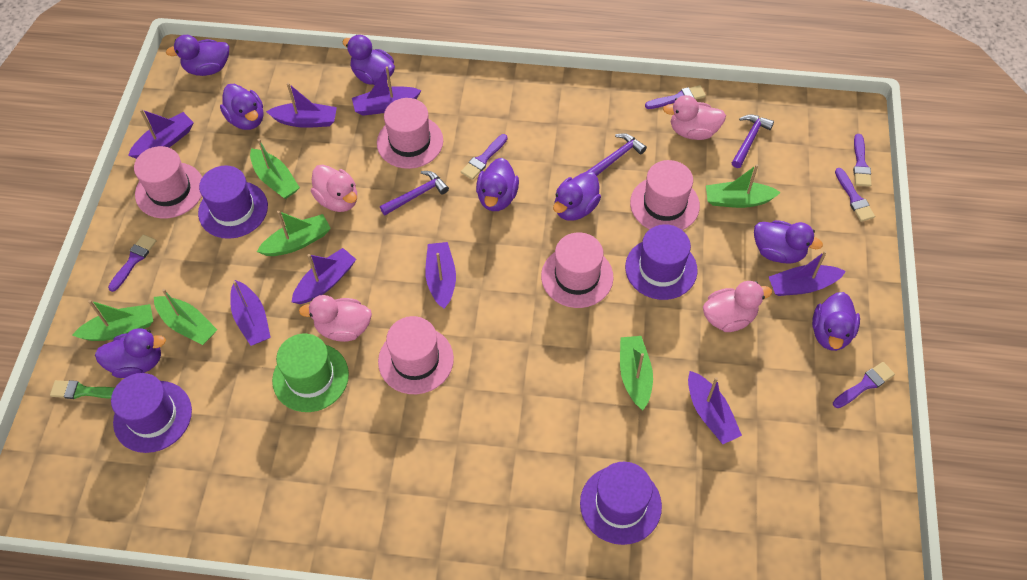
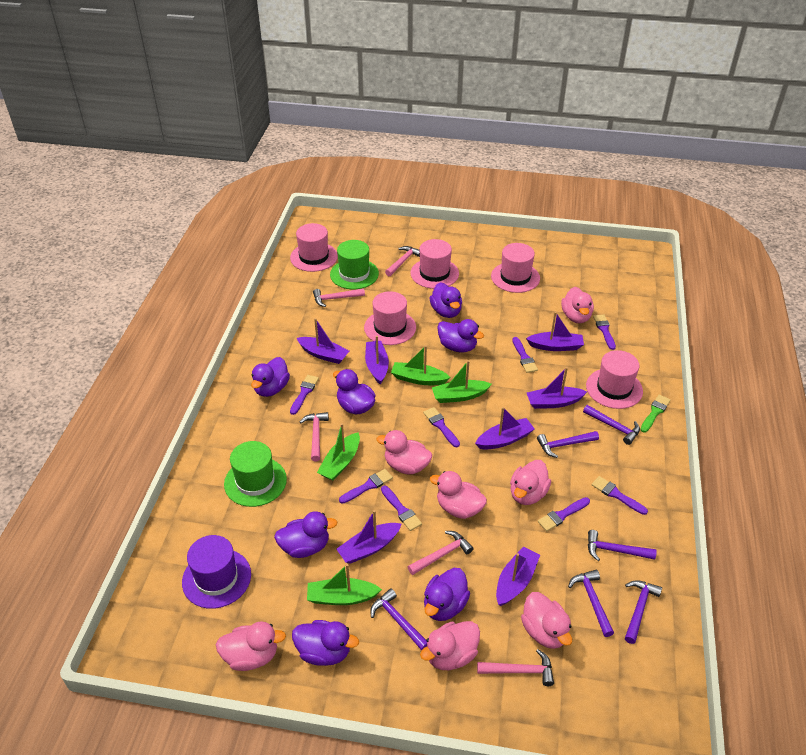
green boat: [72,300,153,341] [154,289,217,345] [250,139,300,199] [257,211,331,256] [620,336,653,410] [706,164,781,208] = 6 -> [307,564,382,605] [317,423,360,481] [391,345,451,385] [432,360,492,403] = 4
green hat: [272,334,349,412] = 1 -> [224,441,287,507] [330,240,379,289] = 2
pink duck: [299,295,372,342] [311,164,357,212] [663,95,726,140] [703,281,772,332] = 4 -> [216,621,286,671] [376,430,432,474] [420,621,480,670] [430,471,487,519] [510,460,551,505] [521,592,572,649] [561,287,594,323] = 7
pink hammer: none = 0 -> [300,412,329,462] [313,288,365,307] [385,246,420,276] [408,531,474,575] [477,649,554,686] = 5
purple boat: [128,109,194,159] [230,280,271,346] [266,83,337,128] [292,248,356,304] [352,66,422,116] [425,242,456,309] [688,371,742,444] [769,251,846,296] = 8 -> [297,318,349,364] [337,510,402,564] [365,336,389,384] [475,407,535,450] [496,546,540,606] [526,312,584,351] [527,367,587,409] = 7
purple brush: [108,234,156,292] [461,134,508,180] [645,85,706,109] [833,362,895,408] [835,168,875,222] [853,134,872,187] = 6 -> [290,375,319,415] [339,469,393,504] [381,486,422,531] [423,407,460,447] [512,337,538,373] [538,497,590,531] [592,476,648,515] [593,315,616,350] = 8
purple duck: [95,328,166,378] [166,35,229,76] [220,84,263,130] [343,35,395,85] [476,158,519,211] [553,171,601,221] [754,220,823,264] [812,292,860,351] = 8 -> [251,357,290,397] [274,511,338,558] [292,620,359,666] [333,369,376,414] [424,568,470,621] [430,282,462,318] [437,319,484,353] = 7
purple hammer: [380,171,449,215] [586,133,647,176] [732,115,774,168] = 3 -> [370,588,427,651] [537,431,599,458] [568,570,614,637] [583,405,640,445] [588,530,657,561] [625,580,662,644] = 6
purple hat: [111,373,192,453] [198,166,268,239] [580,462,662,545] [625,224,698,300] = 4 -> [182,535,251,609] = 1

